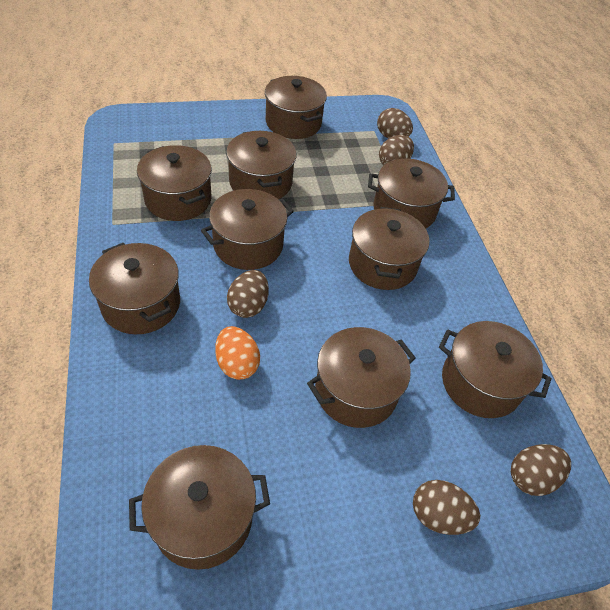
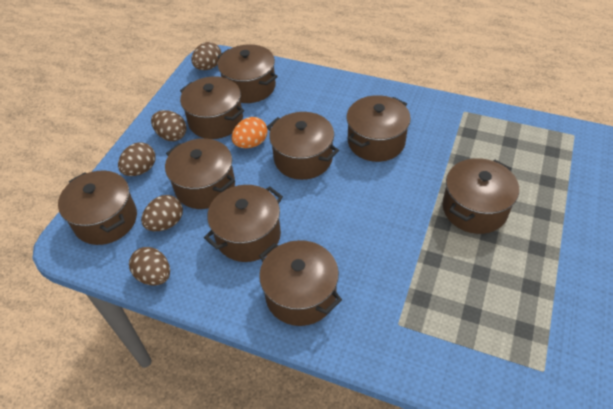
brown pot: [89,243,180,334] [129,445,270,570] [137,145,212,221] [201,189,294,270] [226,131,296,199] [265,76,327,139] [307,327,416,428] [349,207,429,290] [368,159,455,229] [439,321,551,418] = 10 -> [58,171,137,245] [165,138,235,209] [180,76,244,139] [204,185,283,262] [217,44,278,103] [259,240,342,326] [267,112,339,180] [347,95,411,162] [443,158,519,234] = 9

